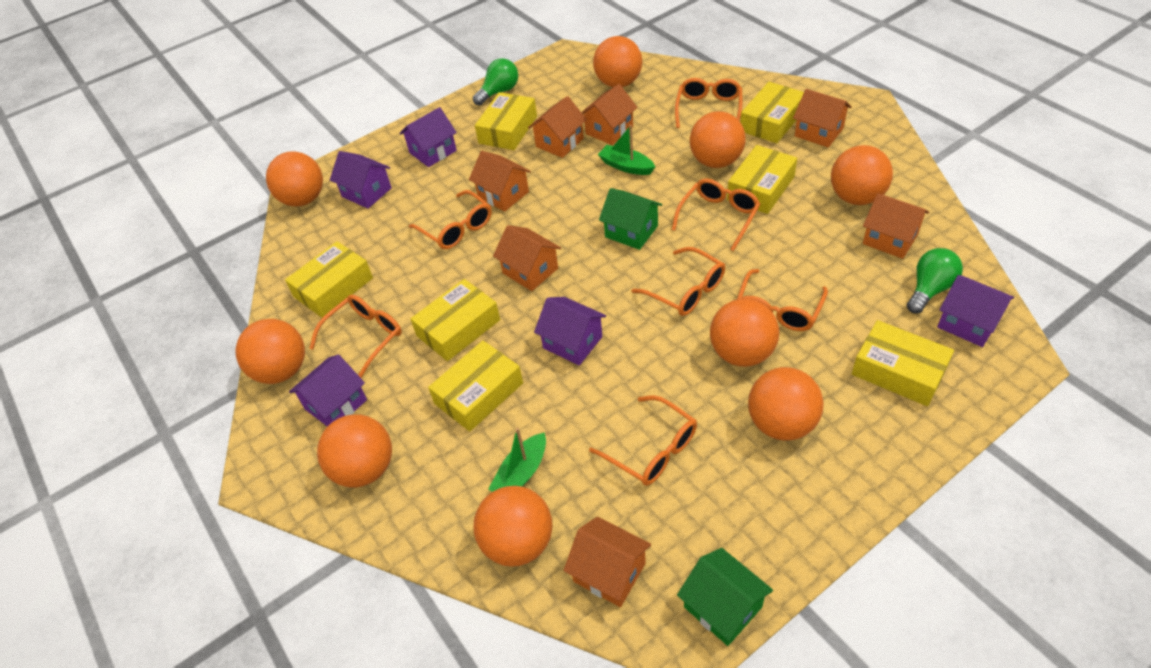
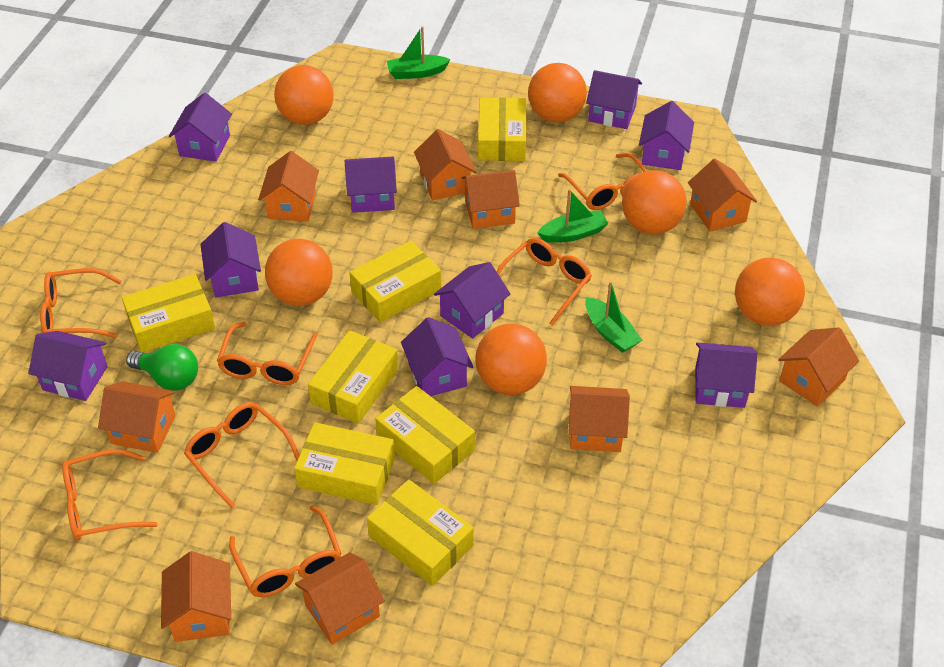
green boat: [488,428,546,492] [598,125,655,175] = 2 -> [387,26,451,79] [537,189,609,243] [585,281,642,353] = 3
green house: [599,188,662,250] [677,548,773,646] = 2 -> none = 0
green light bulb: [473,58,518,106] [907,248,963,313] = 2 -> [126,344,198,391] = 1
orange ball: [236,319,305,384] [266,151,323,207] [317,415,392,488] [474,486,552,567] [593,36,642,87] [690,111,746,168] [710,298,779,367] [748,367,824,441] [831,145,893,205] = 9 -> [265,239,332,306] [274,65,334,125] [475,323,547,395] [528,63,587,123] [622,170,687,234] [735,258,805,326] = 6
orange house: [469,151,531,212] [493,225,561,291] [528,96,587,158] [564,517,651,607] [581,84,637,145] [793,89,852,148] [863,193,929,259] = 7 -> [98,381,176,453] [161,551,231,642] [258,151,319,222] [295,552,385,645] [414,129,476,200] [461,170,520,229] [568,386,630,452] [688,159,757,231] [778,327,859,407] = 9
purple house: [289,354,367,426] [330,151,392,208] [399,107,457,167] [534,297,606,365] [937,275,1014,347] = 5 -> [28,331,108,401] [169,93,232,162] [200,222,261,298] [344,157,397,213] [401,317,473,396] [434,262,510,339] [586,70,642,129] [639,101,694,170] [695,343,758,408] = 9

